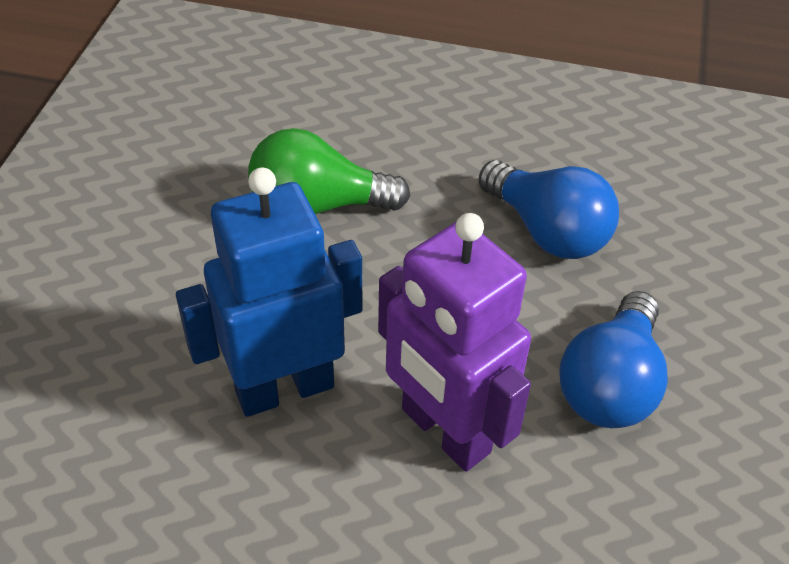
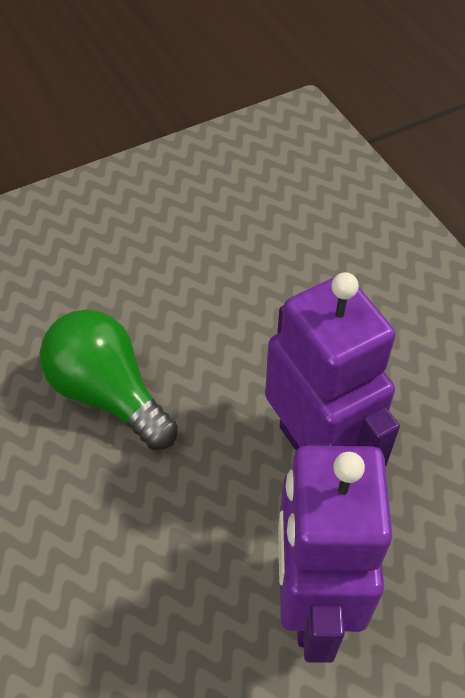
blue light bulb: [479,160,619,259] [559,291,668,428] = 2 -> none = 0
blue robot: [176,167,362,417] = 1 -> none = 0
purple robot: [378,213,531,472] = 1 -> [265,272,400,467] [278,442,392,663] = 2

